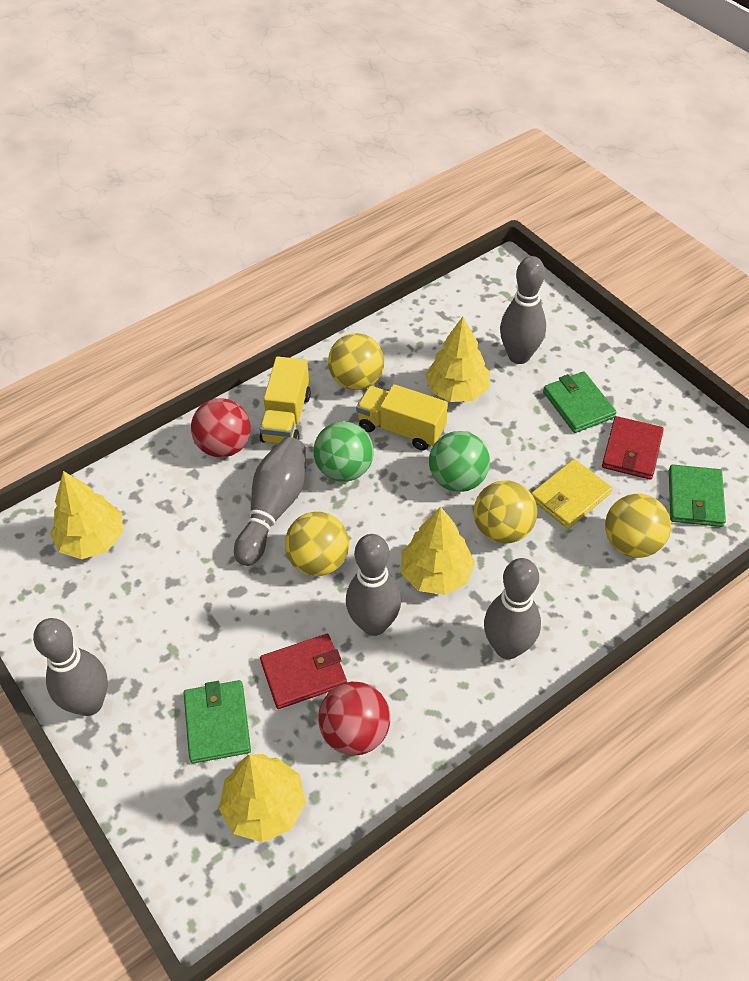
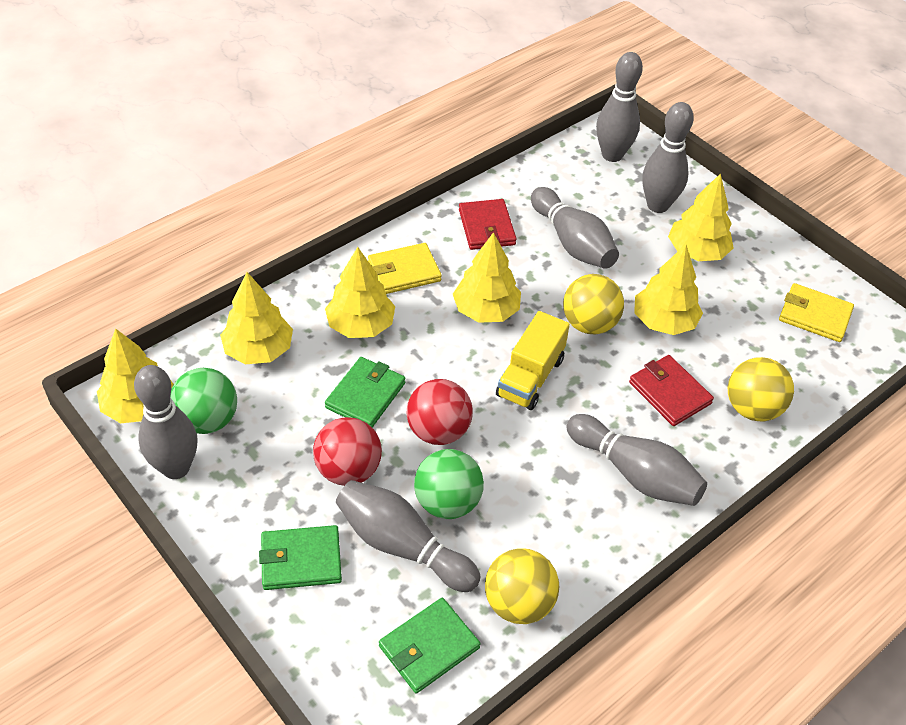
grey bowling pin: [33,618,108,716] [234,437,306,566] [346,534,401,636] [484,558,541,659] [500,256,546,364] = 5 -> [134,365,197,479] [336,480,481,592] [531,187,619,269] [567,414,707,506] [596,52,643,162] [642,102,694,213] = 6
yellow ball: [285,512,349,576] [328,333,384,390] [474,480,537,544] [605,494,671,558] = 4 -> [485,548,559,624] [563,274,624,334] [728,357,794,421] = 3
yellow tree: [50,471,123,559] [219,754,306,843] [401,506,475,595] [425,317,490,402] = 4 -> [97,328,174,423] [220,272,293,364] [325,247,395,338] [453,232,521,323] [634,245,703,335] [668,173,733,261] = 6
yellow truck: [260,356,311,444] [356,384,448,451] = 2 -> [496,311,570,410] = 1
yellow wallet: [531,459,612,529] = 1 -> [368,243,442,294] [779,283,854,342] = 2

